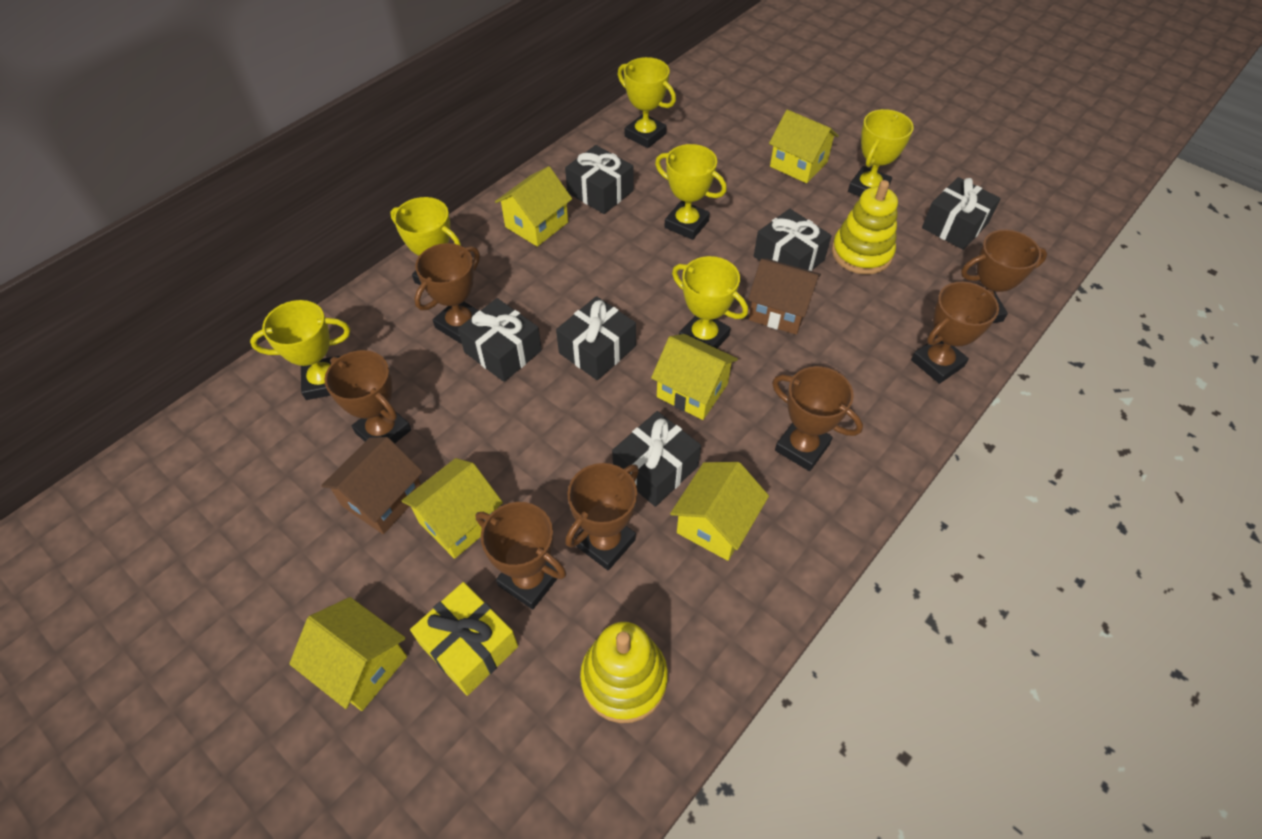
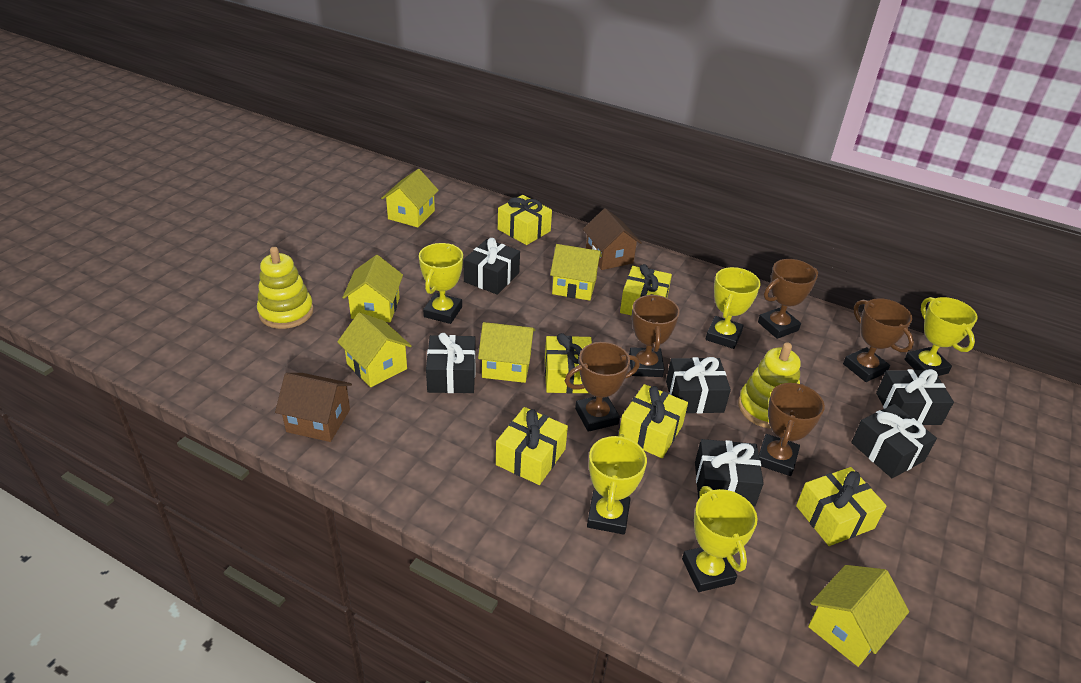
brown trophy: [324,350,411,443] [414,243,480,344] [476,502,566,609] [565,463,639,570] [772,366,863,471] [911,282,999,384] [961,230,1047,323] = 7 -> [565,342,640,432] [629,294,680,377] [758,259,818,339] [759,383,825,476] [843,298,914,382] = 5
yellow gift: [410,582,518,696] = 1 -> [496,407,568,485] [498,195,552,245] [545,333,592,393] [619,384,688,458] [620,264,672,316] [796,467,887,546] = 6
yellow trophy: [250,300,350,400] [390,197,461,285] [618,57,676,148] [655,144,727,240] [672,256,748,349] [848,109,914,196] = 6 -> [419,243,463,324] [587,434,647,535] [682,486,757,592] [705,267,761,349] [904,297,978,376] = 5

